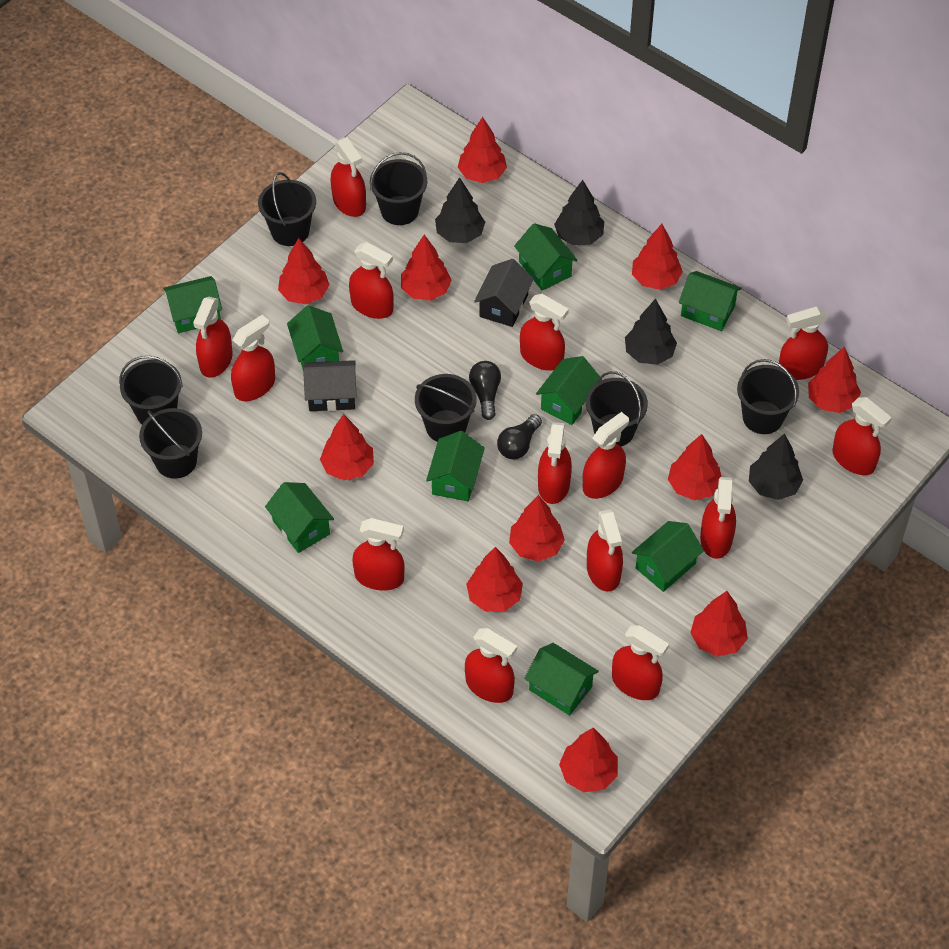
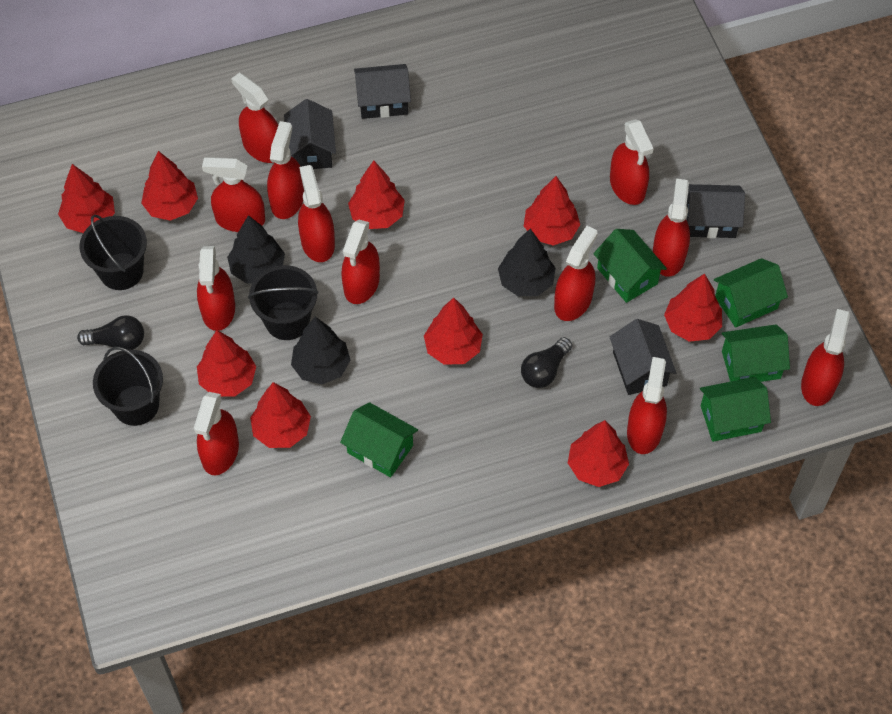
black bucket: [119,356,183,424] [139,408,202,479] [258,172,316,246] [370,152,427,225] [415,374,477,442] [586,371,648,446] [737,359,799,434] = 7 -> [79,215,147,290] [93,347,163,426] [248,265,319,340] = 3
black house: [303,360,357,411] [474,259,534,327] = 2 -> [284,99,336,169] [354,64,411,119] [610,319,676,395] [686,184,745,238] = 4
black tree: [435,177,485,243] [554,180,604,246] [625,298,677,365] [749,433,803,500] = 4 -> [227,215,285,284] [291,317,350,384] [498,229,556,296] = 3
green house: [163,276,222,333] [265,482,334,553] [287,305,343,369] [426,431,485,501] [514,223,578,290] [524,643,599,715] [536,356,602,425] [632,521,704,592] [679,271,742,331] = 9 -> [340,402,418,477] [593,229,667,303] [700,377,771,442] [714,258,788,328] [722,324,790,382] = 5
red spray bottle: [193,297,233,378] [231,315,275,401] [331,137,366,217] [349,242,394,319] [352,518,405,590] [465,628,517,703] [520,294,569,370] [538,422,572,504] [583,412,629,499] [587,509,623,591] [612,625,669,700] [700,477,736,559] [778,307,828,380] [832,397,892,475] = 14 -> [194,392,239,475] [197,246,235,331] [202,157,265,232] [231,73,278,163] [267,121,304,219] [298,165,335,262] [341,219,380,304] [554,226,598,321] [610,119,653,205] [627,357,667,454] [653,179,690,277] [801,309,850,406] = 12
red tree: [278,238,329,304] [320,414,374,480] [401,235,452,301] [458,117,507,183] [466,547,523,612] [509,495,565,561] [559,728,618,792] [632,224,683,290] [668,434,721,500] [690,591,748,657] [808,346,861,413] = 11 -> [58,164,115,233] [141,151,198,221] [197,330,256,396] [250,382,311,448] [348,161,405,229] [424,297,483,365] [524,176,580,246] [568,420,629,487] [664,273,722,342] = 9

